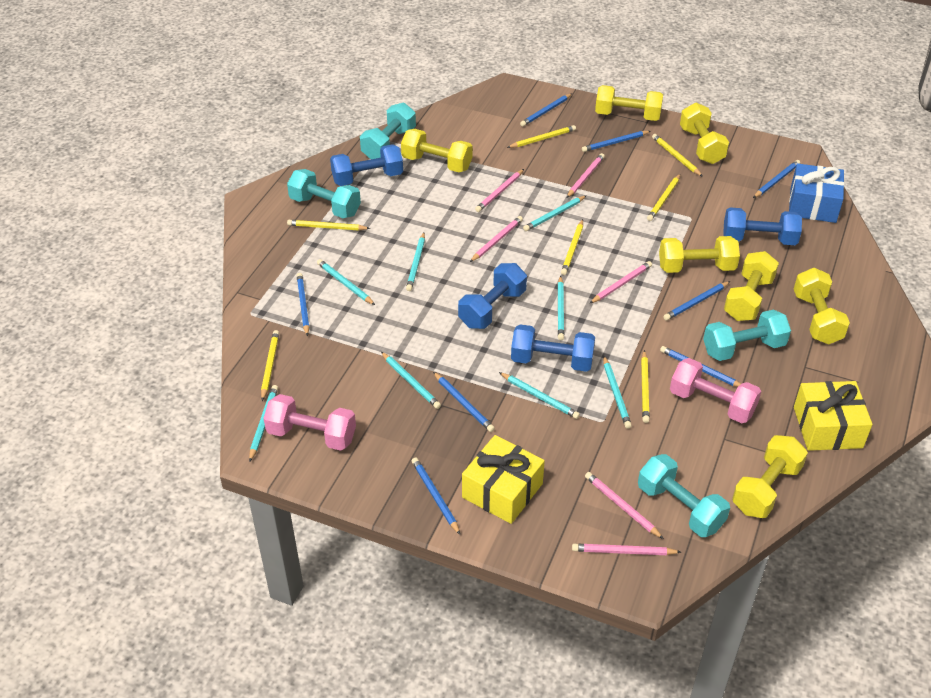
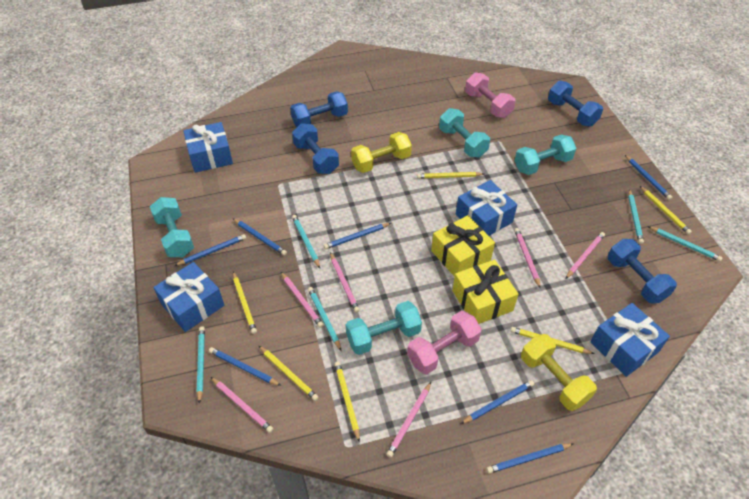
blue gift: [789,163,845,223] = 1 -> [153,262,224,332] [183,122,233,173] [456,180,517,236] [591,303,670,377] = 4
blue pencil: [297,273,309,336] [412,457,460,535] [433,372,495,432] [520,94,572,126] [582,131,651,152] [660,346,741,387] [663,281,730,320] [753,160,800,198] = 8 -> [174,234,246,266] [209,347,281,386] [233,219,287,255] [323,223,391,249] [461,380,534,424] [486,443,573,474] [625,155,672,200] = 7
turquoise pencil: [249,385,278,462] [317,259,375,305] [381,352,441,409] [406,232,425,291] [499,372,580,419] [523,196,586,231] [558,276,564,340] [603,356,632,429] = 8 -> [197,326,205,404] [292,215,320,268] [308,287,341,350] [628,189,644,244] [648,226,723,261] = 5
yellow dumbbell: [401,129,473,172] [595,85,663,121] [659,236,740,273] [680,103,729,164] [724,251,779,321] [732,435,808,518] [794,268,850,345] = 7 -> [351,132,412,173] [521,334,597,411] = 2
yellow pencil: [261,330,279,401] [287,220,370,231] [507,125,576,148] [561,219,583,275] [641,350,650,423] [647,174,680,221] [652,134,703,177] = 7 -> [233,272,257,334] [259,346,319,401] [334,361,360,443] [417,172,484,179] [510,327,594,354] [640,186,692,235] = 6

